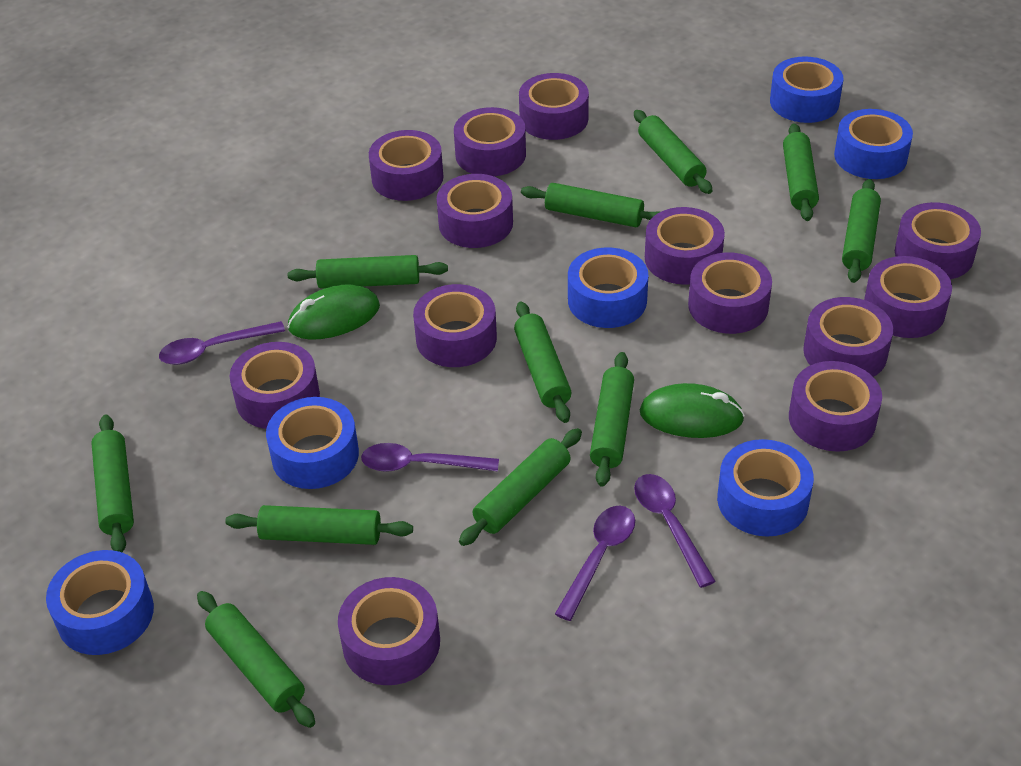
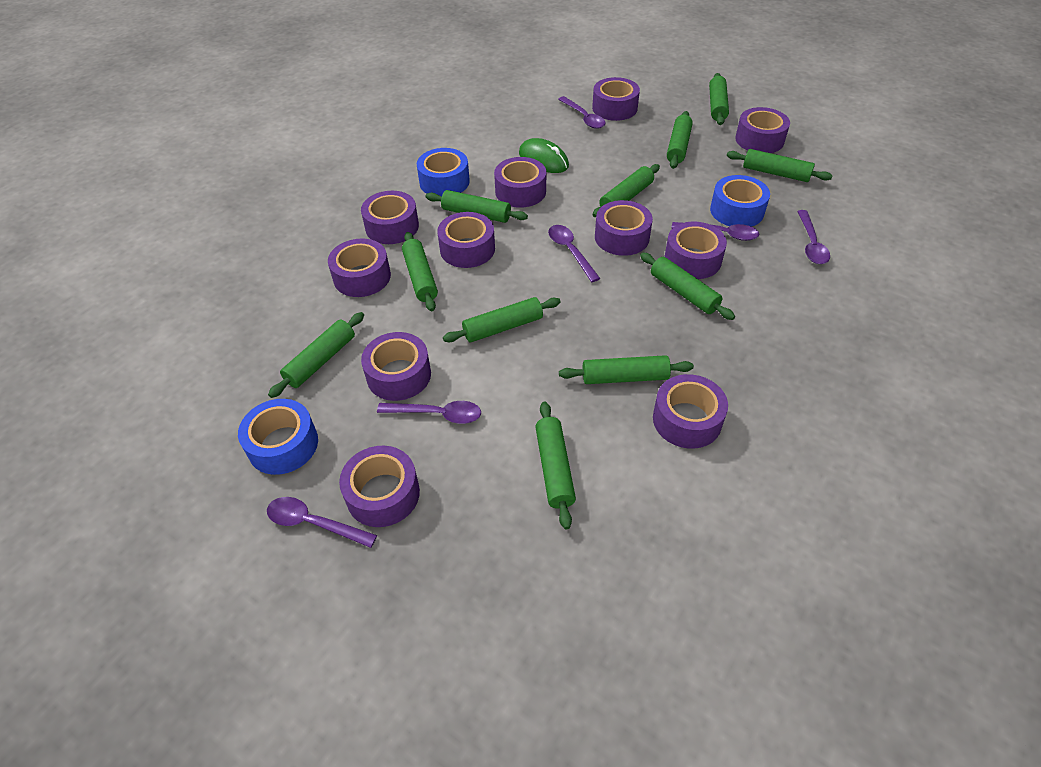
blue tape: [46,550,154,655] [266,397,359,489] [568,247,648,328] [717,439,814,537] [770,57,844,123] [834,109,913,179] = 6 -> [238,399,318,475] [417,148,470,196] [710,175,770,227] = 3
green mouse: [287,284,380,340] [640,383,745,438] = 2 -> [519,138,569,173] = 1
purple spoon: [159,321,285,365] [361,443,499,472] [555,505,635,621] [634,474,716,588] = 4 -> [267,497,377,548] [377,401,481,424] [548,225,600,282] [558,96,605,129] [671,222,760,241] [797,210,830,264] = 6
purple tape: [229,342,320,429] [338,577,440,685] [369,130,444,201] [413,284,497,367] [437,174,513,248] [454,107,526,176] [519,73,589,140] [645,207,725,285] [688,252,772,334] [789,361,882,452] [803,297,893,377] [864,256,952,338] [895,202,981,279] = 13 -> [328,239,391,297] [339,446,420,527] [361,191,419,244] [361,332,431,401] [437,212,495,268] [494,157,546,208] [592,77,640,121] [595,200,653,256] [653,374,728,449] [664,222,727,279] [735,107,790,153] = 11

